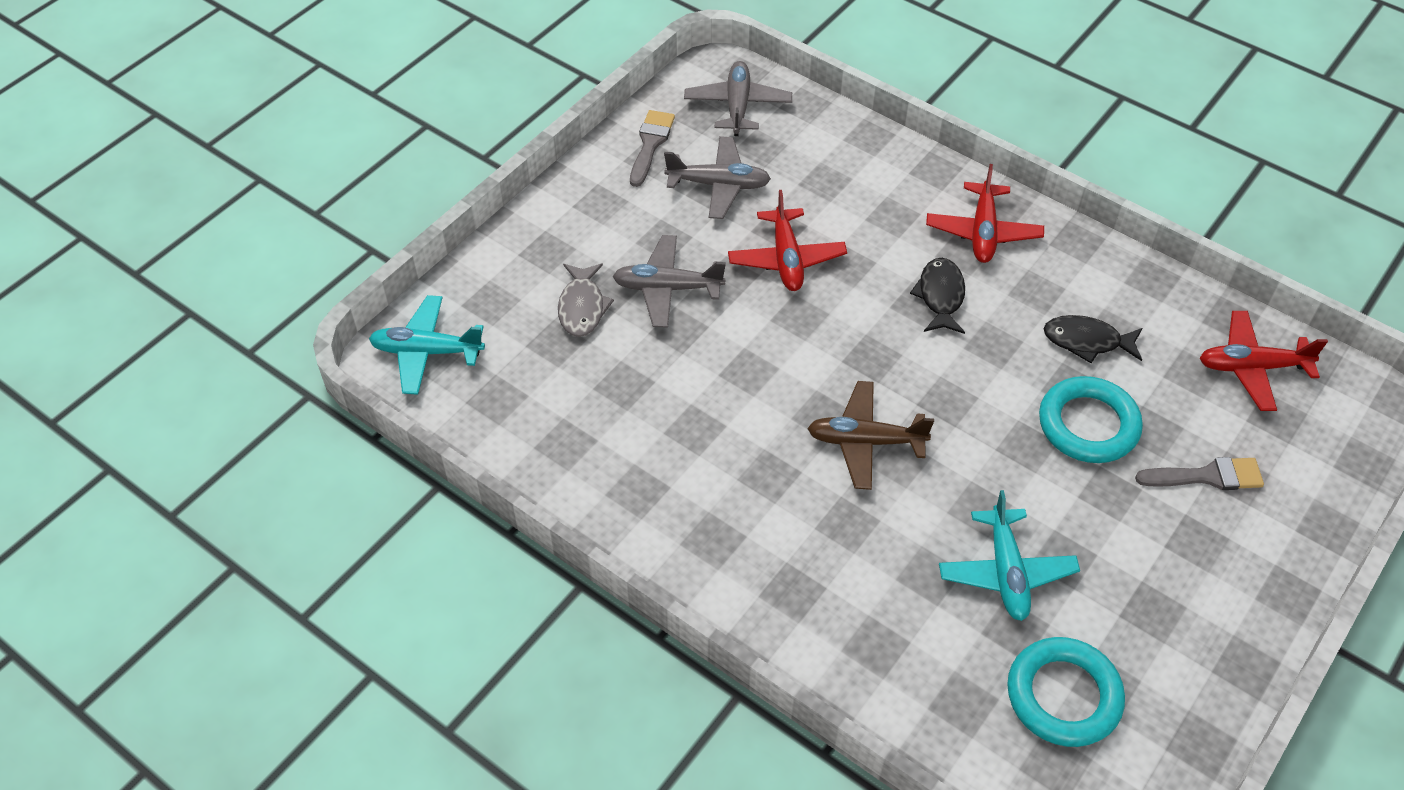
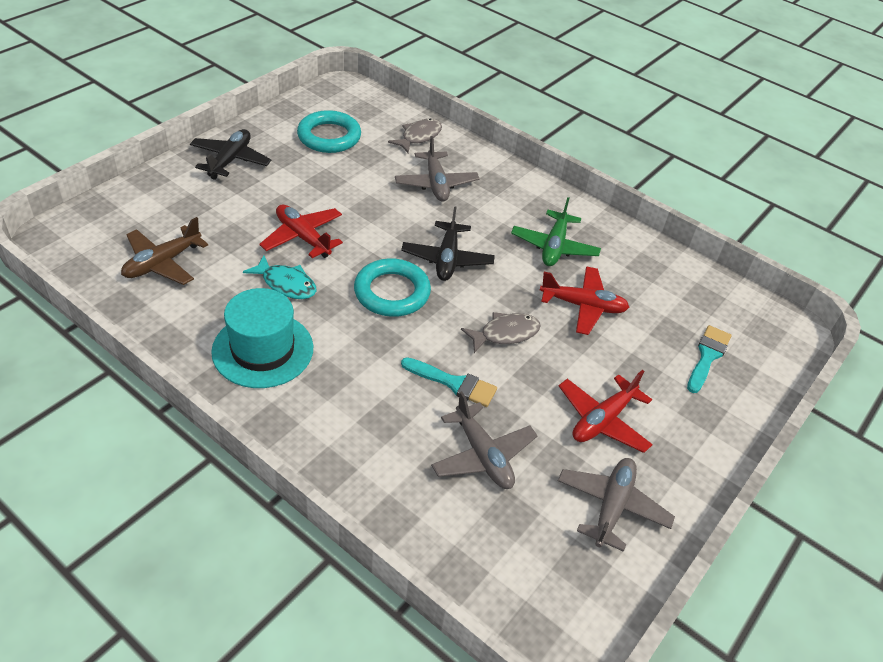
black fish: [910,258,965,334] [1044,315,1142,363] = 2 -> none = 0
black plane: none = 0 -> [190,129,272,180] [401,206,495,281] = 2
green plane: none = 0 -> [511,197,601,266] = 1
grey brush: [630,110,675,187] [1135,457,1264,490] = 2 -> none = 0
grey fish: [558,263,614,337] = 1 -> [388,118,442,153] [461,312,540,353] = 2
turquoise brush: none = 0 -> [401,357,497,407] [687,325,731,393] = 2
turquoise fish: none = 0 -> [243,255,316,299] = 1
turquoise hat: none = 0 -> [211,288,313,388] = 1
turquoise plane: [369,295,485,395] [939,490,1080,621] = 2 -> none = 0

